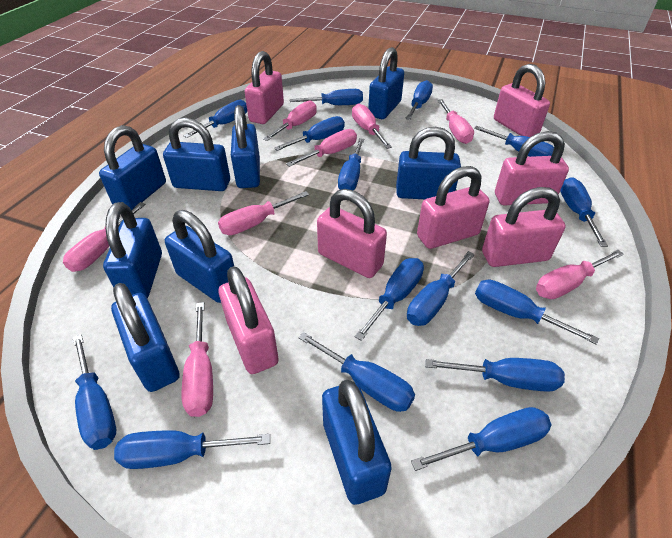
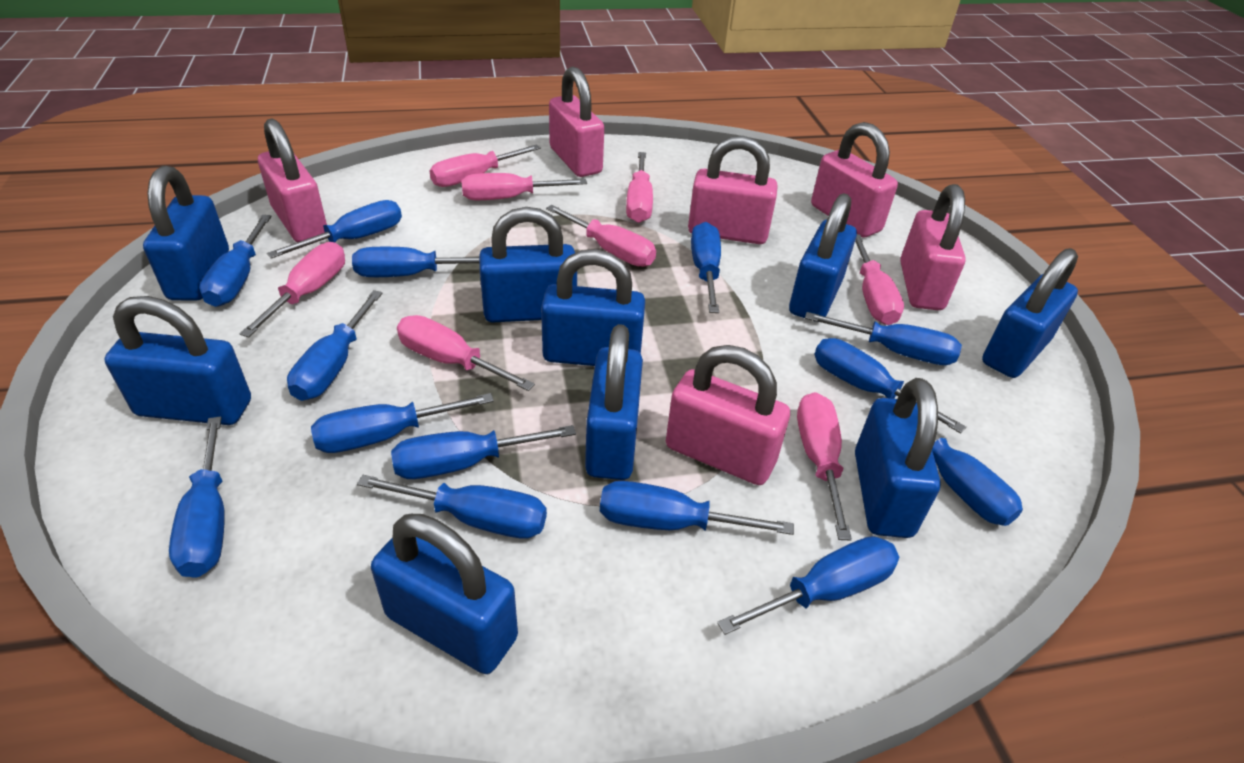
blue screwdriver: [72,334,116,450] [114,430,270,469] [184,100,247,138] [274,116,345,151] [289,89,363,105] [298,332,415,412] [338,138,364,190] [355,258,424,341] [405,80,433,120] [407,251,475,326] [411,407,552,471] [425,358,565,392] [474,126,554,157] [475,280,599,345] [560,177,608,247] = 15 -> [169,416,225,578] [199,215,271,307] [267,200,402,259] [287,290,383,401] [311,393,494,453] [352,247,479,277] [357,475,547,539] [391,425,576,479] [600,481,794,535] [691,222,721,313] [717,536,899,635] [805,312,962,365] [814,338,966,434] [882,396,1023,526] = 14
pink padlock: [219,266,279,374] [245,51,284,124] [317,189,387,278] [417,166,490,249] [482,187,566,267] [494,64,550,137] [495,131,569,206] = 7 -> [258,119,327,242] [549,67,604,177] [666,345,790,485] [688,136,778,244] [811,122,898,237] [900,184,966,310] = 6

